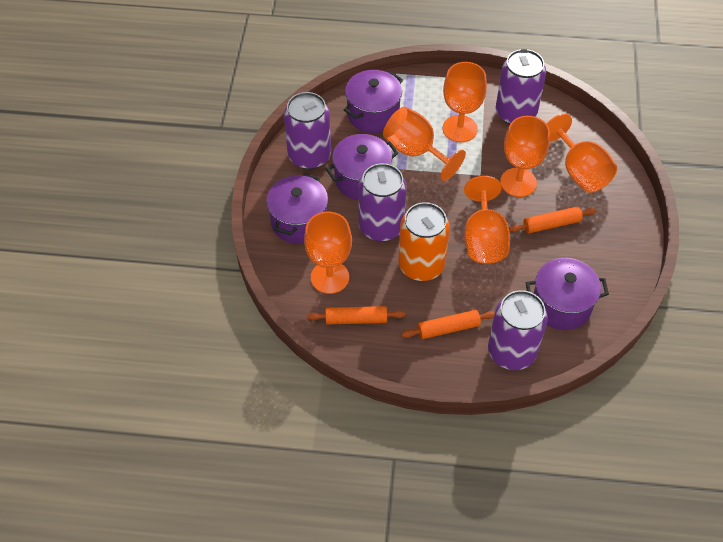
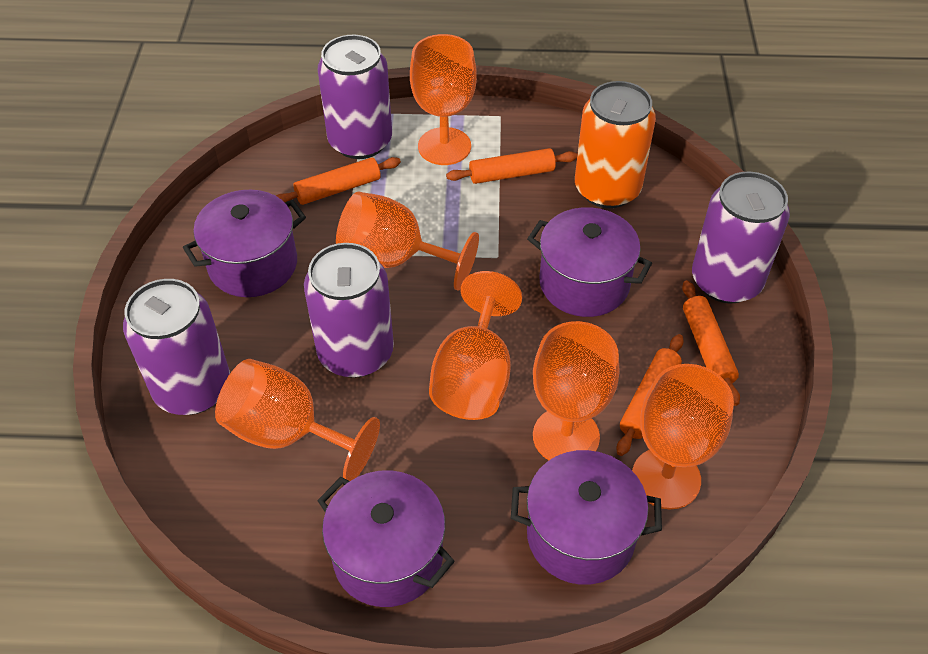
orange rolling pin: [307,306,405,324] [401,310,495,339] [509,207,596,233] = 3 -> [276,157,401,205] [446,148,577,184] [616,334,684,456] [682,280,740,406] = 4

